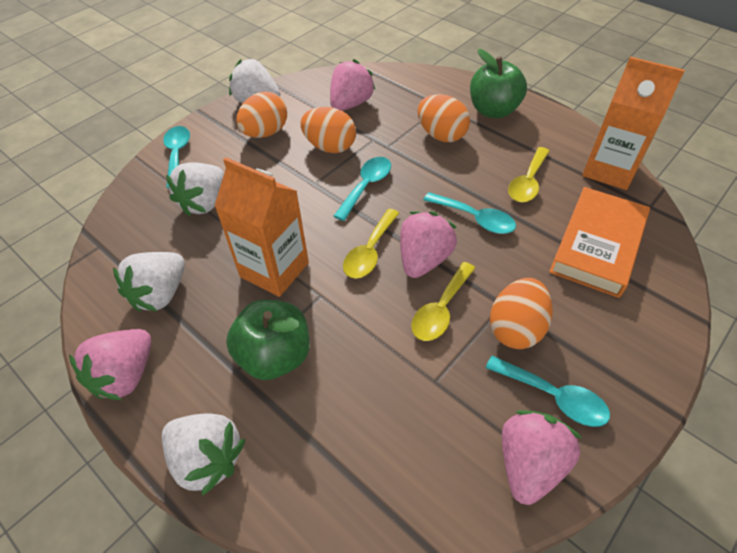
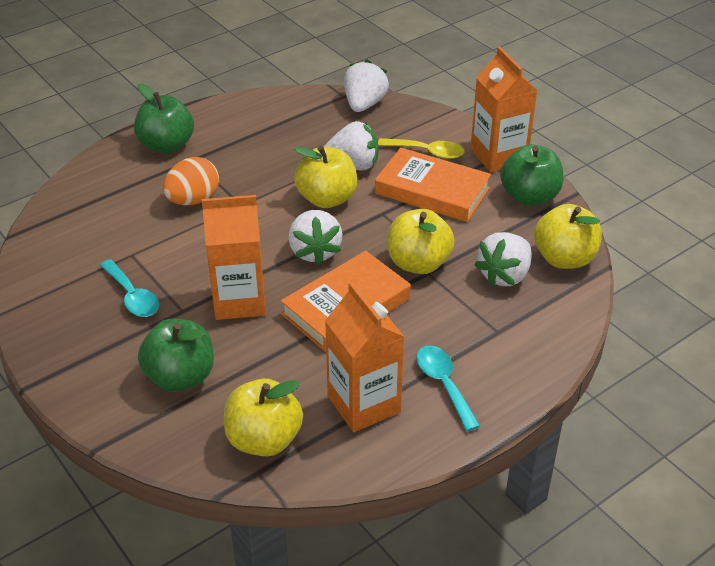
green apple: [226,300,310,380] [470,49,527,118] = 2 -> [134,83,194,154] [138,319,214,392] [500,144,563,206] = 3
orange book: [549,187,650,298] = 1 -> [281,251,411,352] [375,148,491,222] = 2
orange carton: [214,157,309,297] [582,57,685,190] = 2 -> [202,195,266,320] [325,282,404,432] [470,46,538,172] = 3
orange egg: [236,91,287,138] [300,107,356,153] [418,94,470,142] [490,278,553,349] = 4 -> [163,157,219,205] = 1
pink strawberry: [69,329,151,400] [330,59,376,111] [400,211,457,278] [502,410,582,505] = 4 -> none = 0
turquoise spoon: [163,126,190,188] [334,157,391,221] [423,192,516,234] [486,356,610,427] = 4 -> [100,259,159,317] [416,345,480,431] = 2
yellow apple: none = 0 -> [224,379,303,457] [294,146,357,208] [388,209,455,274] [534,204,602,269] = 4
yellow spoon: [343,209,399,279] [411,262,476,341] [508,147,550,202] = 3 -> [378,138,465,159] = 1

